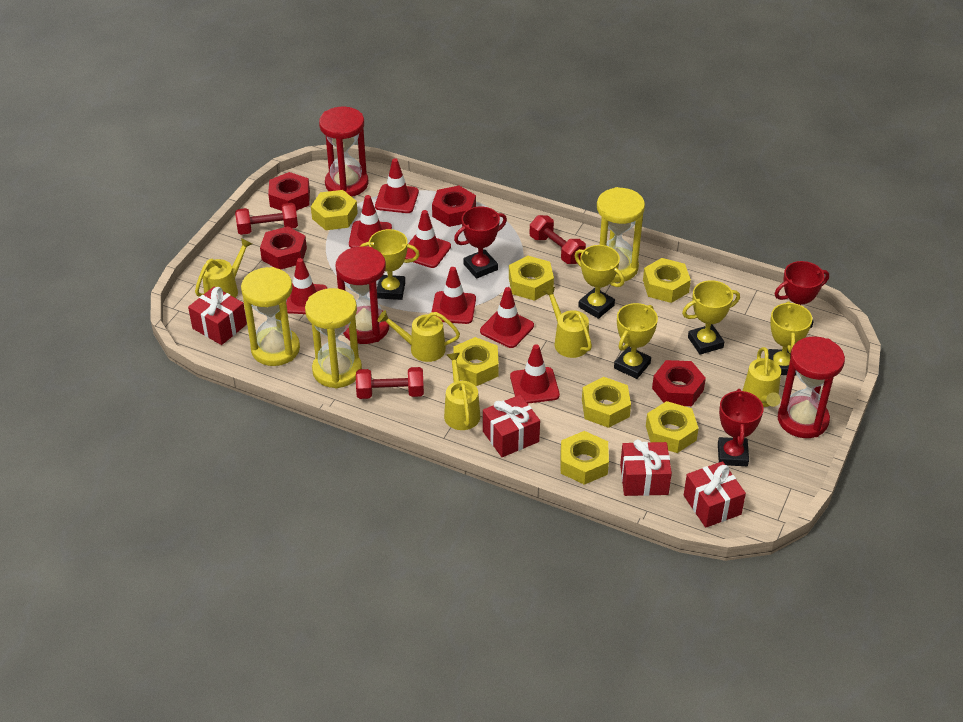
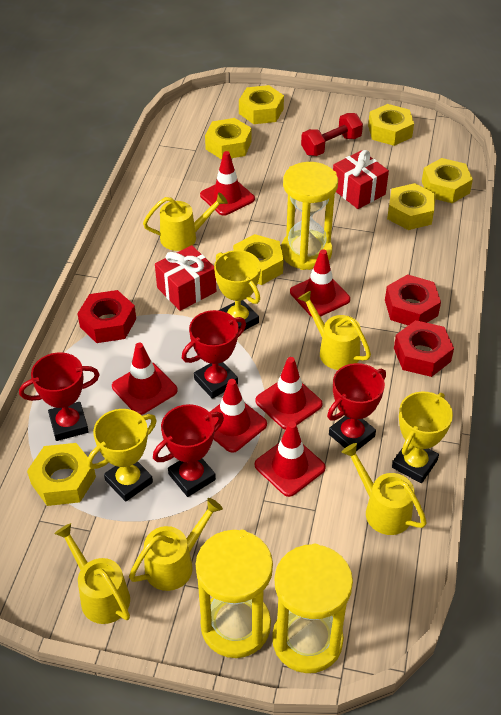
red dumbbell: [235,203,298,235] [356,367,424,399] [530,215,586,264] = 3 -> [301,113,363,156] = 1
red gift: [188,287,247,345] [483,395,540,457] [620,439,672,496] [684,461,746,528] = 4 -> [155,245,216,311] [333,150,389,209] = 2
red hourglass: [319,107,368,197] [335,246,389,344] [778,336,845,438] = 3 -> none = 0
red nut: [260,226,307,269] [268,172,310,211] [432,186,476,227] [652,360,706,406] = 4 -> [77,290,136,343] [385,274,441,325] [394,320,454,377] = 3
red traffic cone: [286,258,327,314] [349,195,392,248] [375,159,419,213] [405,210,451,268] [432,267,476,324] [480,287,534,348] [510,344,560,404] = 7 -> [112,343,178,415] [200,151,255,216] [210,379,267,453] [255,357,323,430] [255,422,325,497] [290,249,350,317] = 6
red trophy: [454,206,507,279] [718,389,764,466] [775,261,829,328] = 3 -> [19,352,100,441] [153,404,224,497] [182,310,246,399] [327,363,386,451] = 4
yellow trophy: [360,229,420,300] [575,245,625,319] [614,303,658,379] [682,280,740,355] [768,301,812,376] = 5 -> [87,409,157,502] [214,250,261,331] [392,392,453,483] = 3

